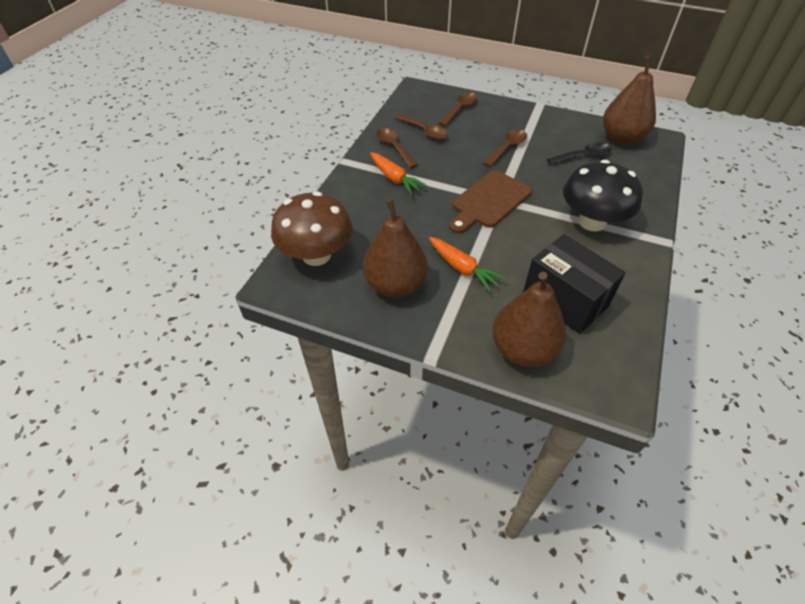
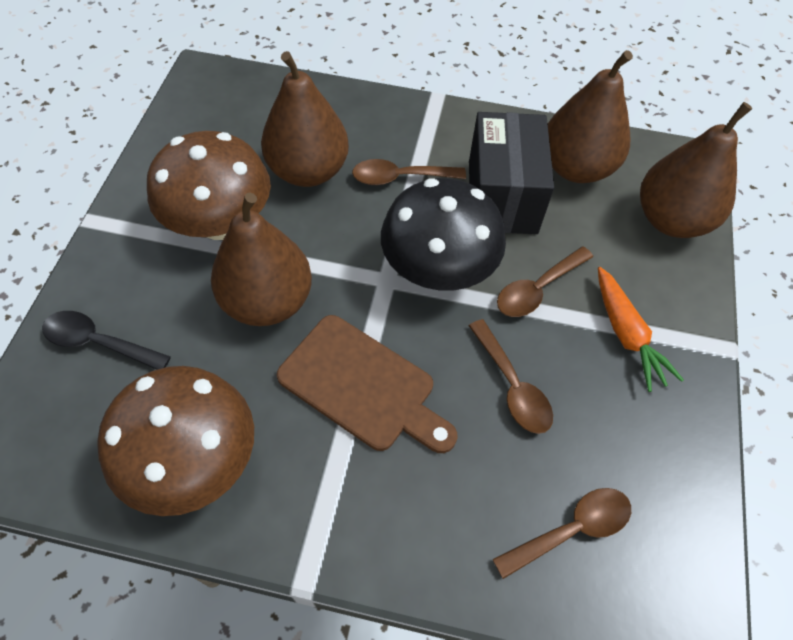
brown mushroom: [271,192,353,266] = 1 -> [97,366,254,516] [147,131,271,240] = 2
brown pear: [363,199,427,297] [492,272,566,367] [603,56,656,145] = 3 -> [211,193,312,326] [261,51,349,187] [548,50,633,183] [640,102,752,238] = 4
orange carrot: [370,152,427,195] [429,237,505,292] = 2 -> [598,267,684,392] = 1

